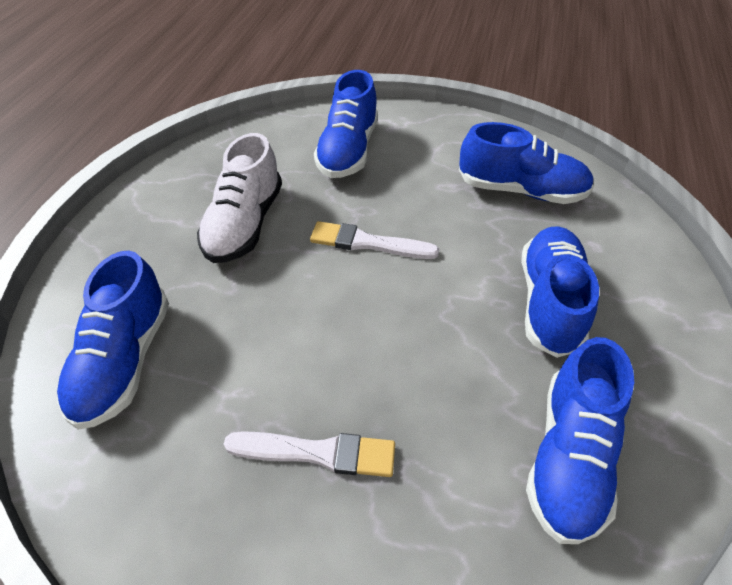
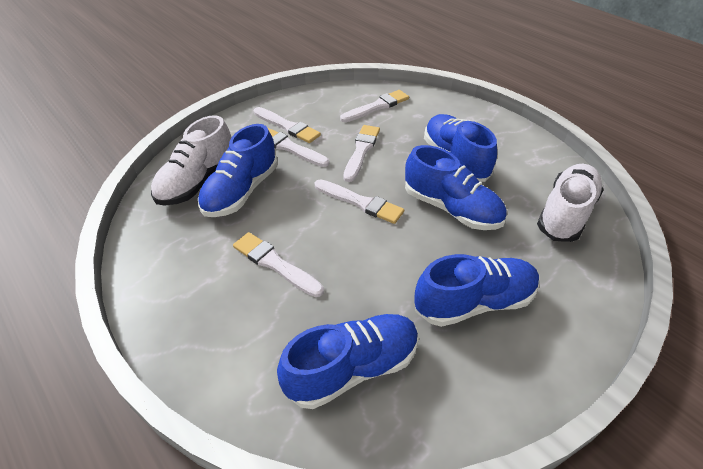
white brush: [224,431,395,477] [310,221,439,259] = 2 -> [233,232,324,297] [254,107,321,143] [267,127,329,167] [315,179,404,224] [340,90,409,122] [343,125,380,182] = 6
white shoe: [197,133,282,263] = 1 -> [151,115,231,205] [537,164,604,242] = 2

